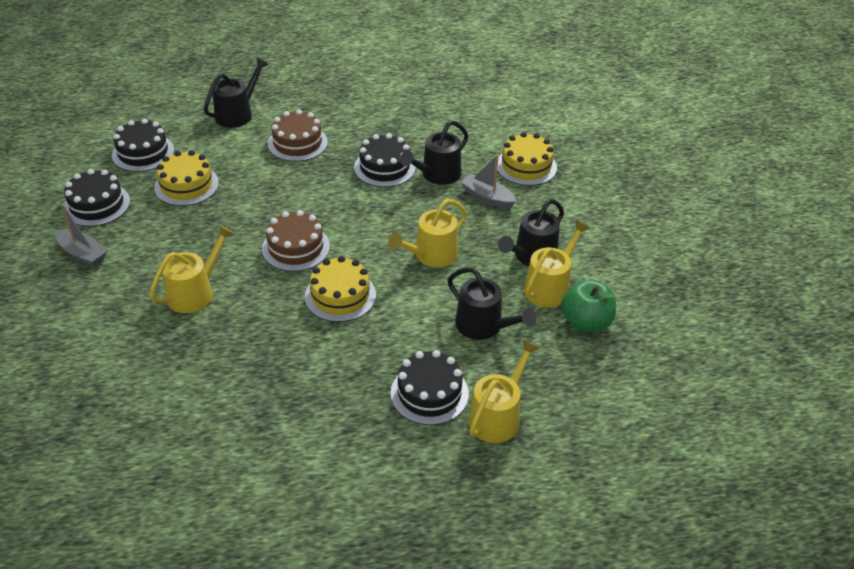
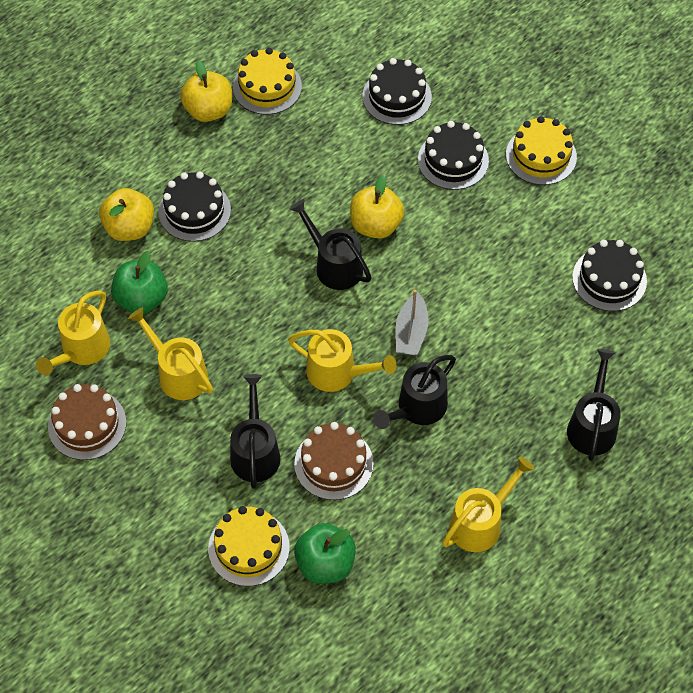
green apple: [561,280,616,333] = 1 -> [111,251,168,314] [294,523,356,584] = 2
grey boat: [56,204,107,267] [461,154,516,208] = 2 -> [395,290,429,356] = 1
yellow apple: none = 0 -> [99,188,154,241] [180,60,232,122] [350,175,405,239] = 3

